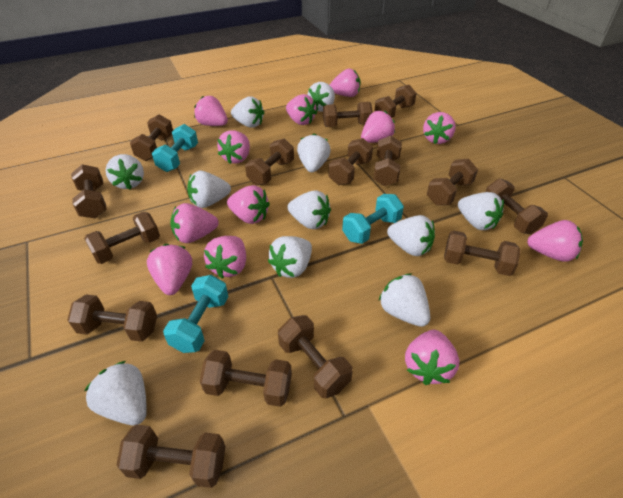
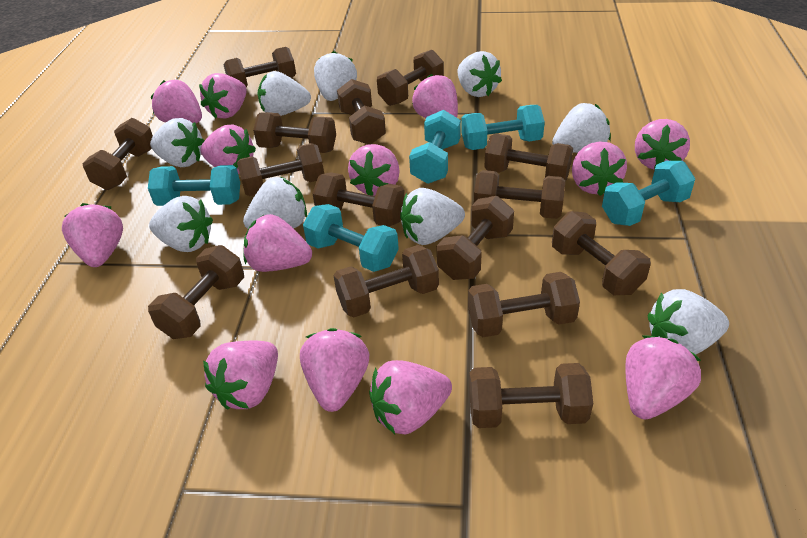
pink strawberry: [147,244,192,295] [170,203,219,243] [194,96,228,126] [204,236,246,279] [217,130,250,164] [227,185,270,224] [286,94,317,125] [330,68,361,97] [361,111,395,143] [405,330,459,385] [423,112,456,144] [527,220,583,262] = 12 -> [62,203,123,267] [151,80,202,123] [199,73,247,119] [200,124,256,174] [203,341,278,410] [244,214,312,272] [300,328,369,412] [348,144,400,196] [369,360,452,434] [412,74,458,118] [572,141,627,196] [625,335,701,420] [635,119,690,170] = 13
turquoise dumbbell: [152,124,198,172] [163,275,228,353] [342,194,404,244] = 3 -> [148,165,240,206] [303,204,399,272] [409,110,461,184] [461,105,545,150] [602,161,695,226] = 5
white strawberry: [85,361,147,426] [105,154,144,190] [187,171,231,208] [231,96,264,128] [268,236,312,278] [287,190,331,229] [297,134,331,172] [307,82,335,112] [379,273,430,327] [387,215,435,256] [458,192,504,230] = 11 -> [149,196,213,252] [150,118,204,167] [243,177,307,229] [258,71,311,116] [314,51,357,101] [400,188,465,245] [458,51,502,97] [552,103,611,153] [648,289,729,355] = 9

